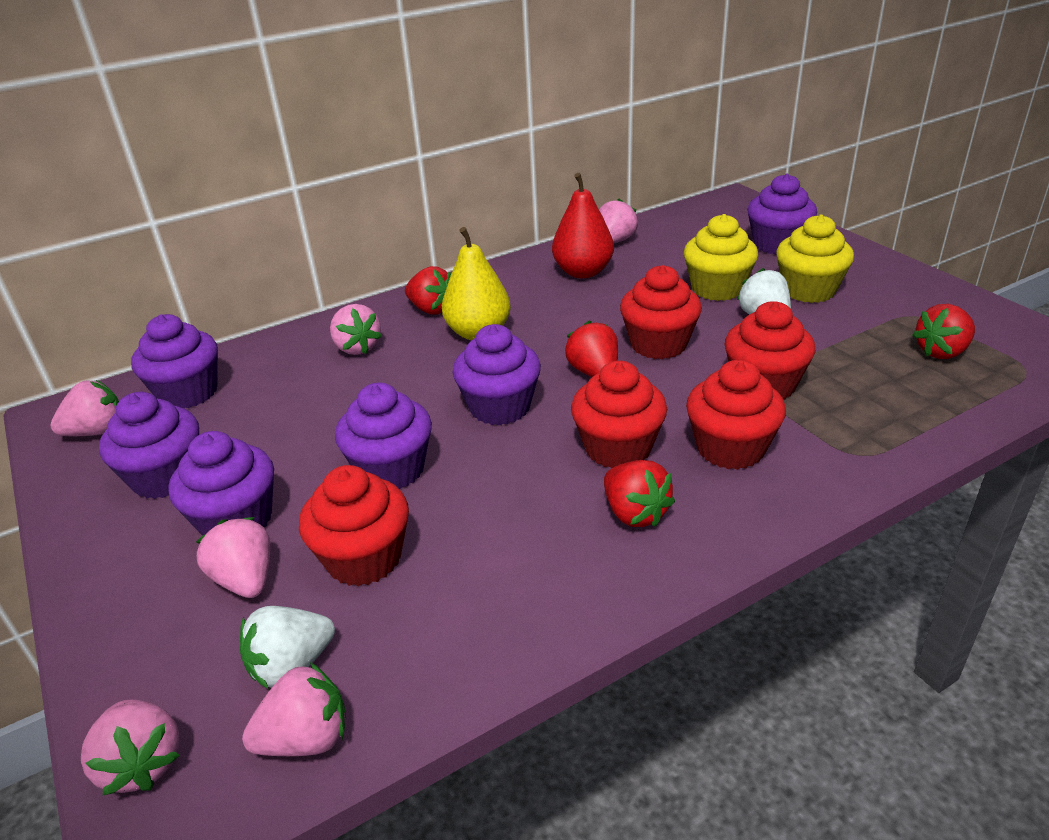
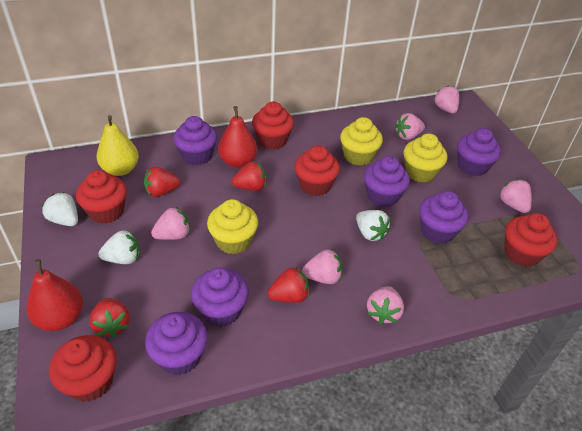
red pear: [552,173,614,278] = 1 -> [27,259,83,331] [218,106,257,168] = 2
white strawberry: [240,606,335,689] [737,268,791,315] = 2 -> [41,192,78,226] [98,230,140,264] [356,210,390,241] = 3
yellow cupcake: [684,214,758,301] [776,215,854,303] = 2 -> [207,199,258,254] [340,117,383,166] [403,133,447,183] = 3

